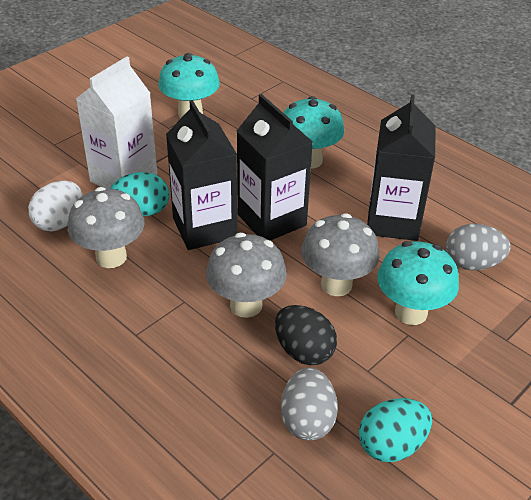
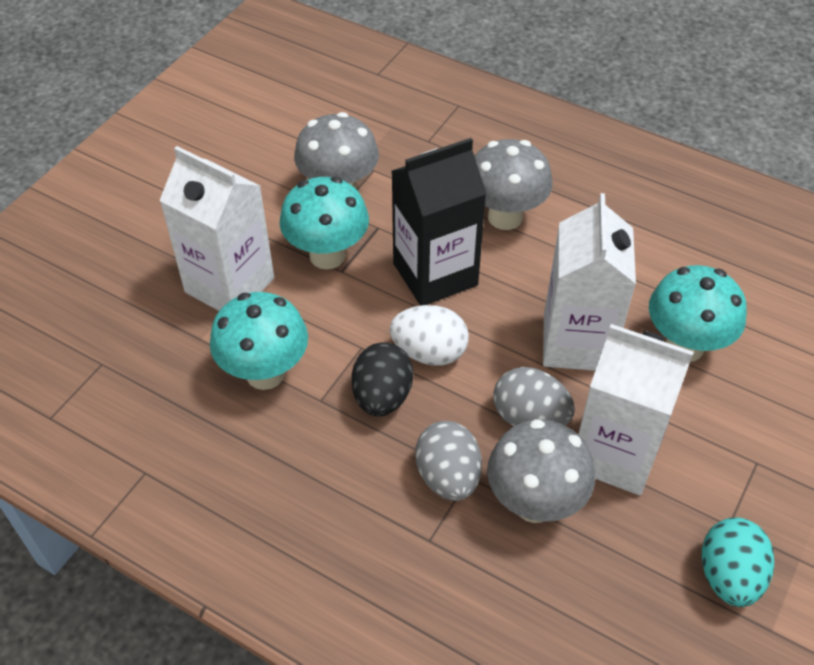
black carton: [166,100,237,250] [237,94,313,241] [367,94,436,241] = 3 -> [392,138,487,306] = 1
turquoise egg: [110,172,169,216] [359,398,432,462] = 2 -> [702,517,774,607] = 1
white carton: [76,57,158,189] = 1 -> [159,146,274,311] [543,193,636,371] [578,324,694,495] = 3

